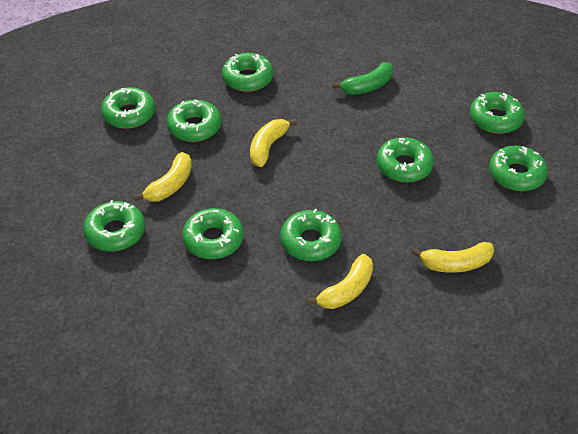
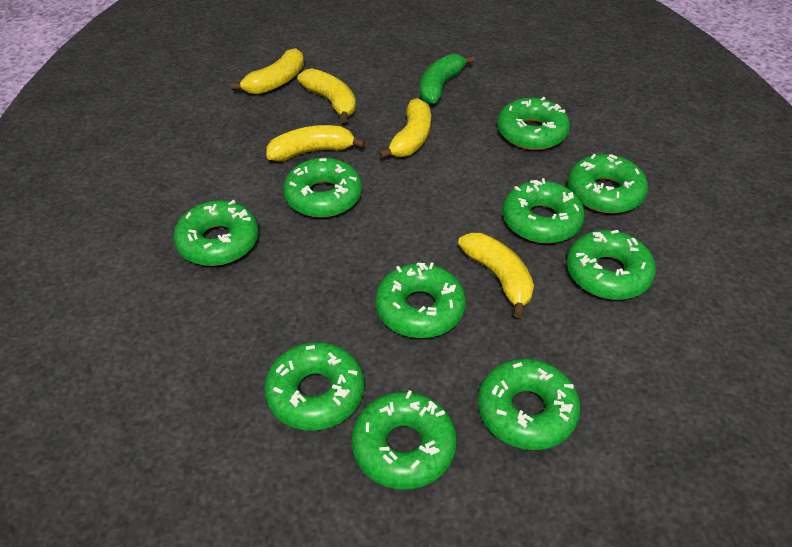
green donut: [83,200,145,252] [101,87,155,129] [167,100,221,142] [182,208,244,259] [222,53,273,92] [280,209,342,261] [377,137,434,182] [470,92,525,134] [489,146,548,191] = 9 -> [174,200,259,266] [264,342,364,430] [283,158,362,218] [351,390,457,489] [375,262,466,338] [478,358,581,450] [497,97,570,150] [503,178,585,243] [567,230,656,300] [568,154,648,213] = 10
yellow banana: [134,152,192,202] [250,119,297,167] [307,254,373,309] [411,242,494,273] = 4 -> [230,48,304,95] [266,125,365,162] [297,68,356,123] [379,98,431,159] [458,233,534,318] = 5

